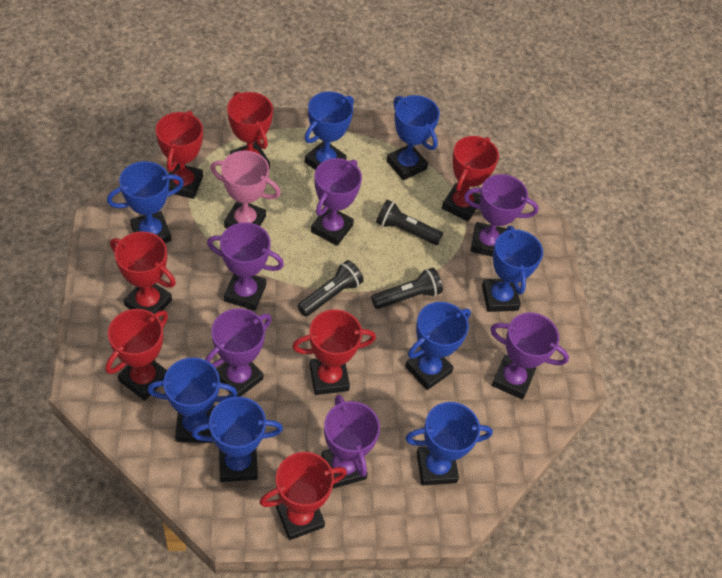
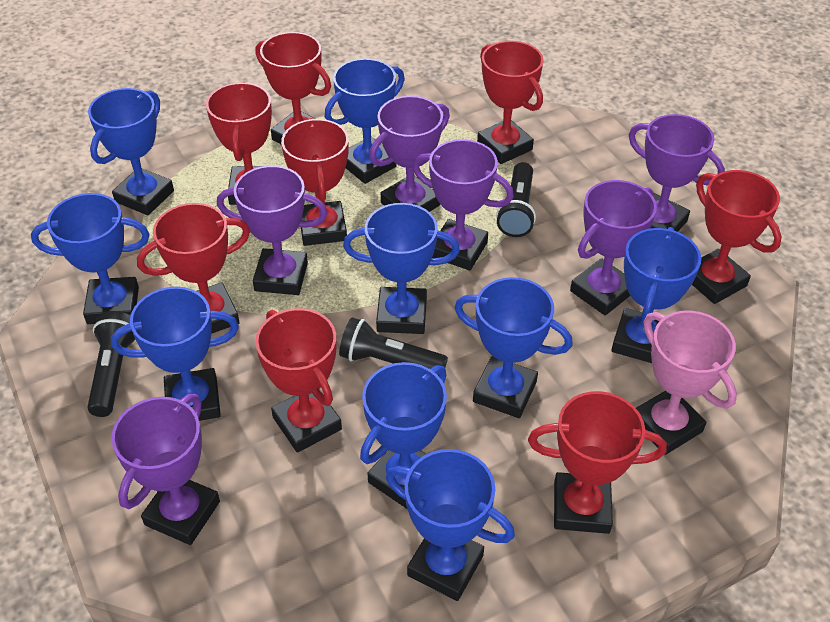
blue trophy: [107,161,184,243] [148,357,237,443] [192,397,283,482] [305,92,354,170] [386,95,440,180] [405,302,471,390] [405,402,493,485] [482,226,543,312] = 8 -> [31,193,150,324] [88,88,174,215] [111,287,239,421] [325,58,405,184] [343,203,460,334] [360,362,447,510] [386,449,515,601] [455,277,573,418] [611,227,701,363] = 9
red trophy: [105,309,168,401] [110,231,176,314] [156,111,203,199] [227,92,273,169] [259,452,347,540] [292,310,376,395] [442,136,499,221] = 7 -> [137,203,250,334] [206,82,272,205] [255,308,342,453] [256,32,331,144] [281,118,349,246] [477,41,544,164] [528,391,667,534] [692,170,782,304] = 8

